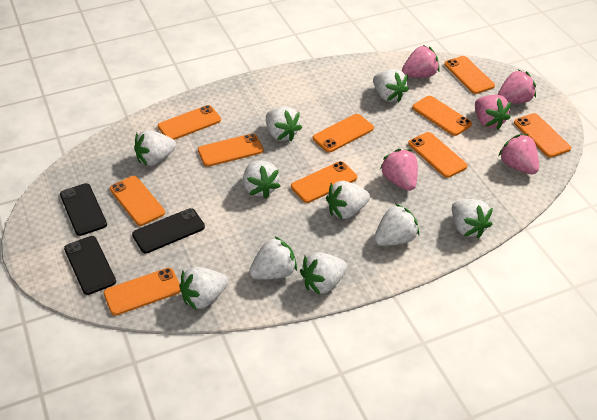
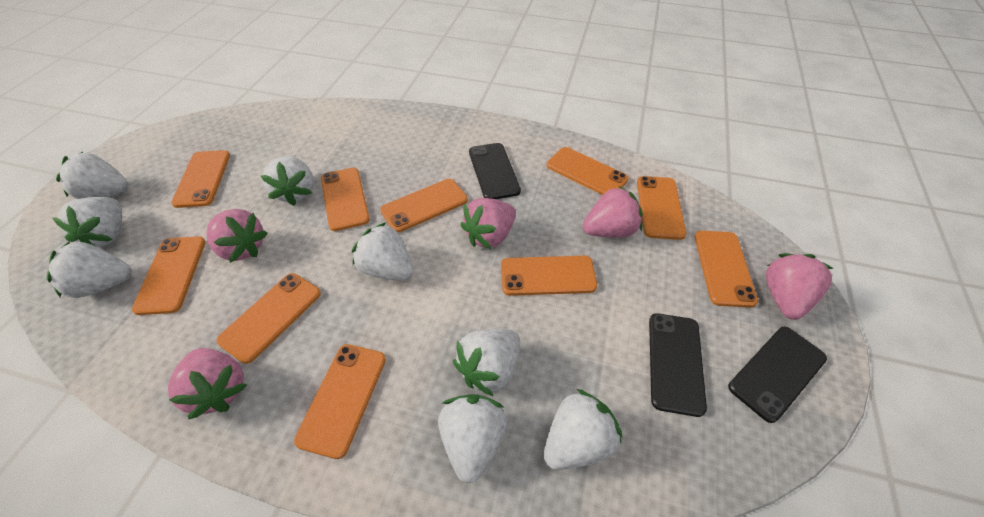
white strawberry: [134,130,176,166] [179,267,228,310] [243,160,280,198] [249,236,297,279] [266,106,302,141] [300,252,347,295] [326,181,370,219] [373,69,409,102] [374,204,419,246] [452,199,493,238] = 10 -> [47,241,132,298] [52,197,122,247] [56,152,128,199] [261,156,314,206] [352,222,413,281] [438,394,507,483] [453,329,520,397] [544,389,622,470] = 8

